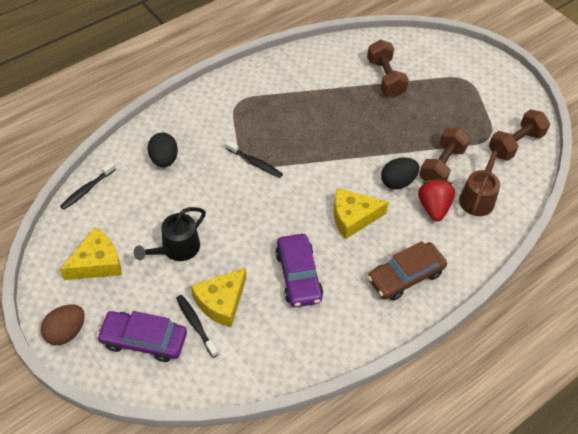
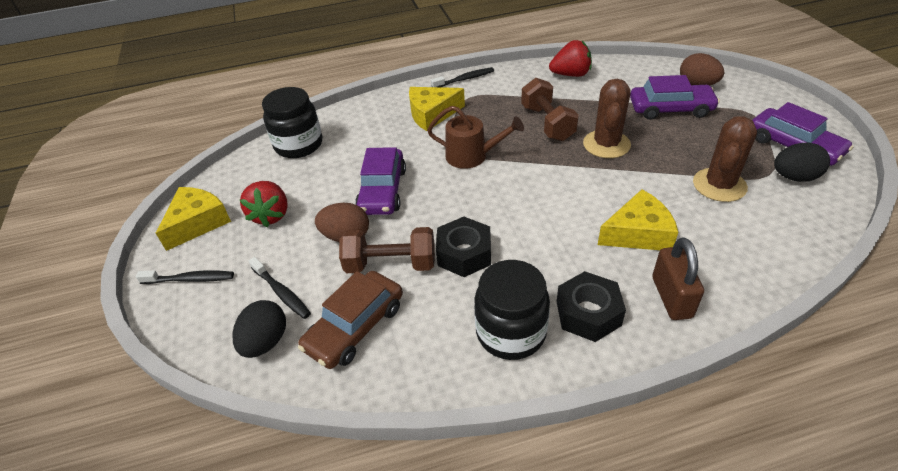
black jar: none = 0 -> [262,87,322,158] [474,260,550,360] = 2
black nut: none = 0 -> [436,217,491,277] [557,271,626,342] = 2
black watering can: [134,207,206,261] = 1 -> none = 0
brown cactus: none = 0 -> [583,79,631,158] [693,116,757,202] = 2
brown dumbbell: [367,40,409,97] [419,127,470,181] [489,109,550,161] = 3 -> [339,227,435,273] [521,78,579,141] = 2
brown egg: [41,304,85,345] = 1 -> [315,203,369,242] [680,53,724,85] = 2
brown padlock: none = 0 -> [652,237,704,320] = 1
purple car: [97,311,187,362] [275,234,323,307] = 2 -> [355,147,406,215] [630,75,720,120] [753,102,854,166] = 3
red strawberry: [418,179,455,221] = 1 -> [240,181,288,227] [549,40,592,77] = 2

